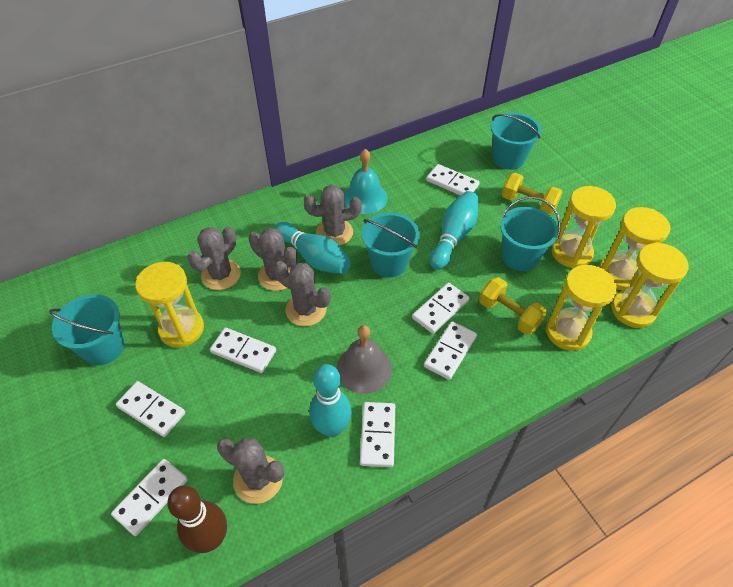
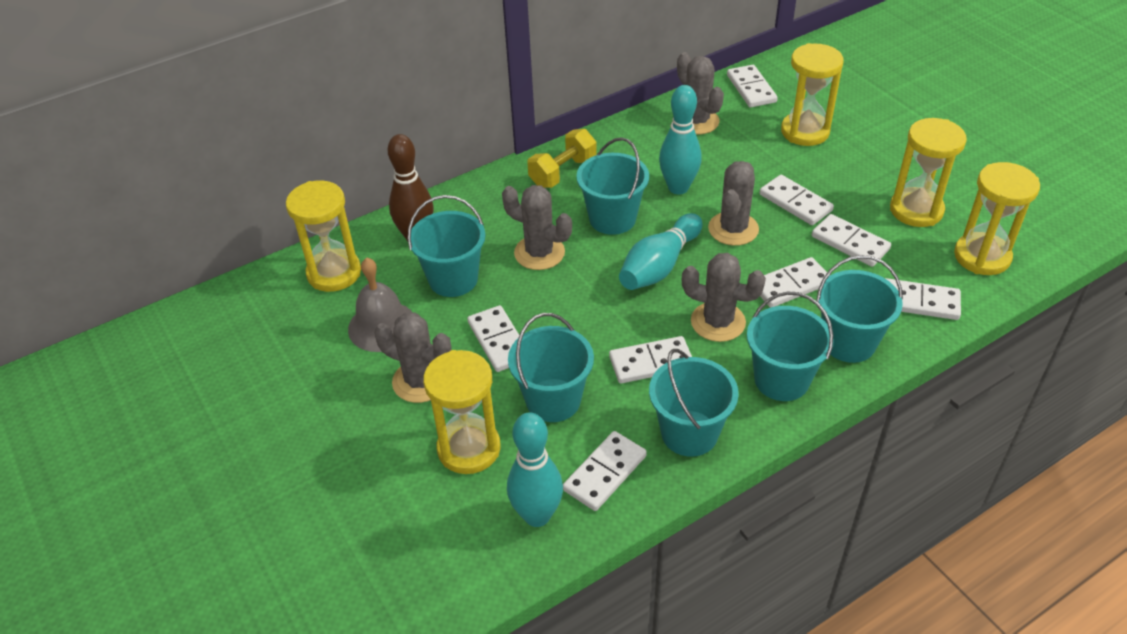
turquoise bell: [344,149,388,214] = 1 -> none = 0
turquoise bucket: [49,294,124,365] [362,212,420,277] [491,112,542,170] [500,196,561,271] = 4 -> [408,195,486,297] [508,313,594,422] [576,137,649,235] [649,349,739,457] [747,292,834,401] [816,255,903,363] = 6
white domino: [111,459,188,536] [116,381,185,437] [210,328,276,373] [360,402,395,467] [412,283,469,334] [424,321,477,380] [426,164,480,196] = 7 -> [467,305,519,372] [563,431,647,511] [609,336,692,384] [727,65,778,107] [760,175,834,225] [760,257,827,308] [812,214,891,267] [885,278,961,320] = 8
yellow dumbbell: [479,277,547,335] [502,173,562,215] = 2 -> [527,129,597,188] = 1

